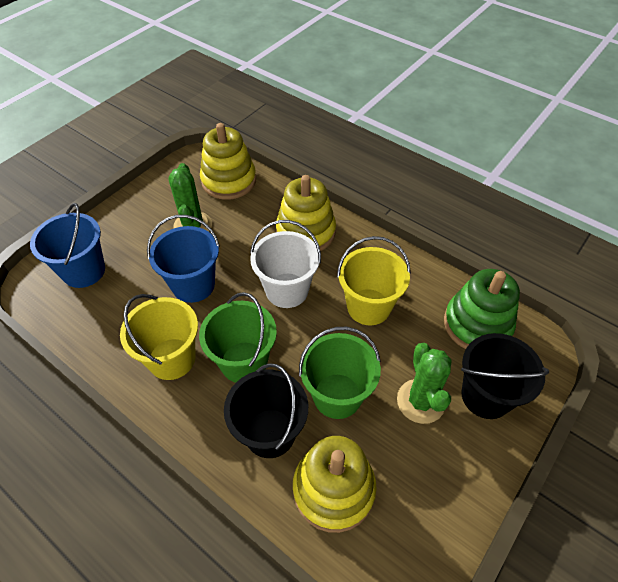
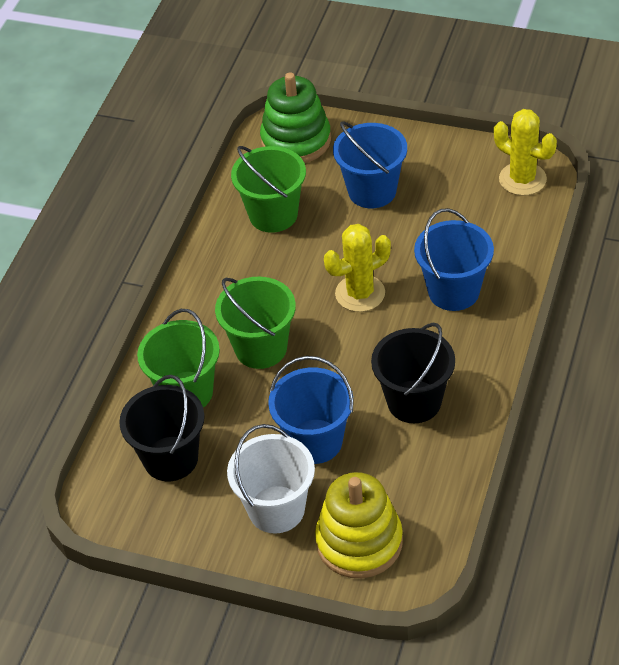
blue bucket: [30,203,105,288] [147,215,220,303] = 2 -> [268,356,354,464] [333,121,407,208] [414,208,494,311] = 3
green bucket: [199,292,277,383] [299,327,381,419] = 2 -> [137,309,220,408] [215,277,296,369] [231,146,306,233] = 3
green cactus: [169,163,212,232] [397,343,452,424] = 2 -> none = 0
yellow bucket: [120,294,198,380] [337,236,411,325] = 2 -> none = 0
yellow cactus: none = 0 -> [324,224,391,312] [494,109,557,196] = 2
yellow stacking toy: [200,123,256,200] [276,175,336,251] [293,436,377,533] = 3 -> [315,472,403,578] = 1

